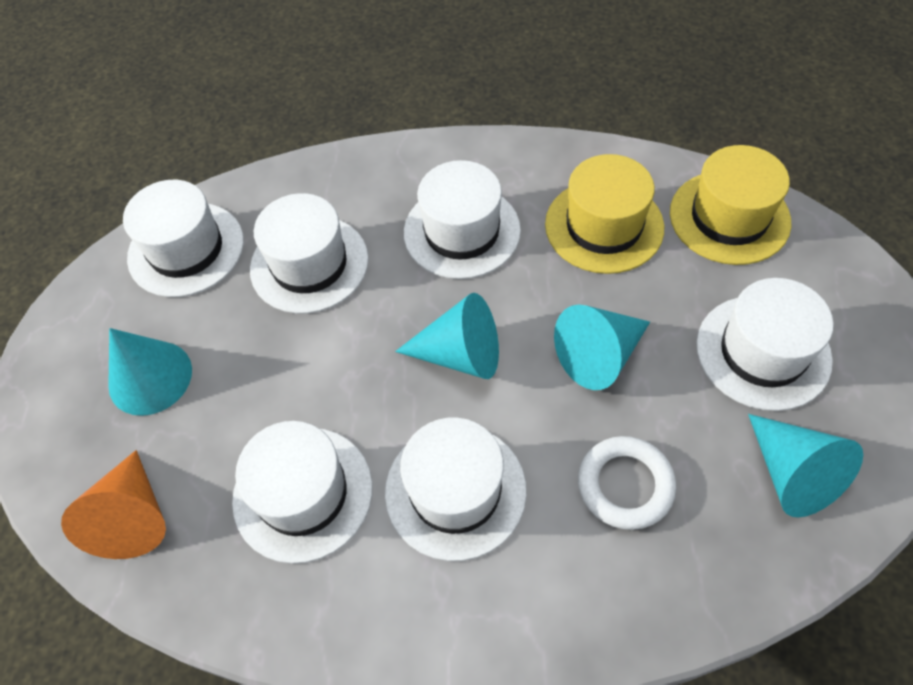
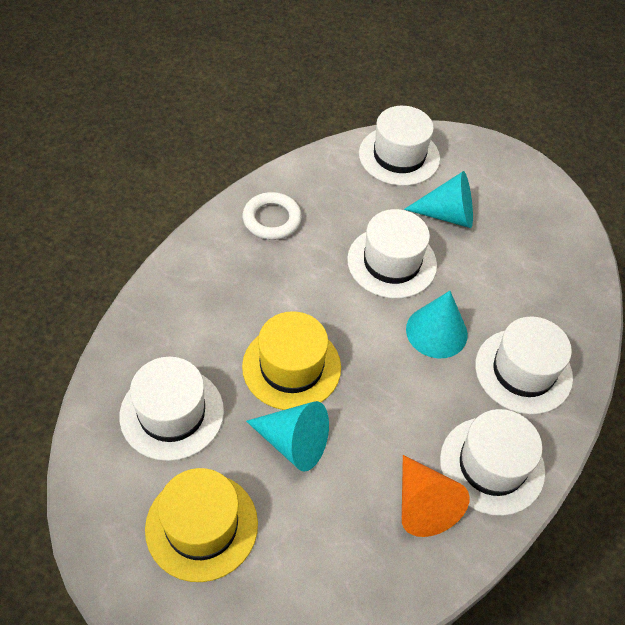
turquoise cone: [108,328,192,416] [395,293,499,379] [554,304,650,390] [748,414,863,517] = 4 -> [246,401,329,472] [404,171,473,228] [406,291,468,358] = 3
white hat: [123,180,244,297] [232,421,373,564] [250,193,369,314] [385,417,527,561] [404,160,521,279] [696,278,834,411] = 6 -> [120,357,224,461] [347,209,437,299] [359,106,440,186] [440,409,545,516] [475,317,573,415] = 5

